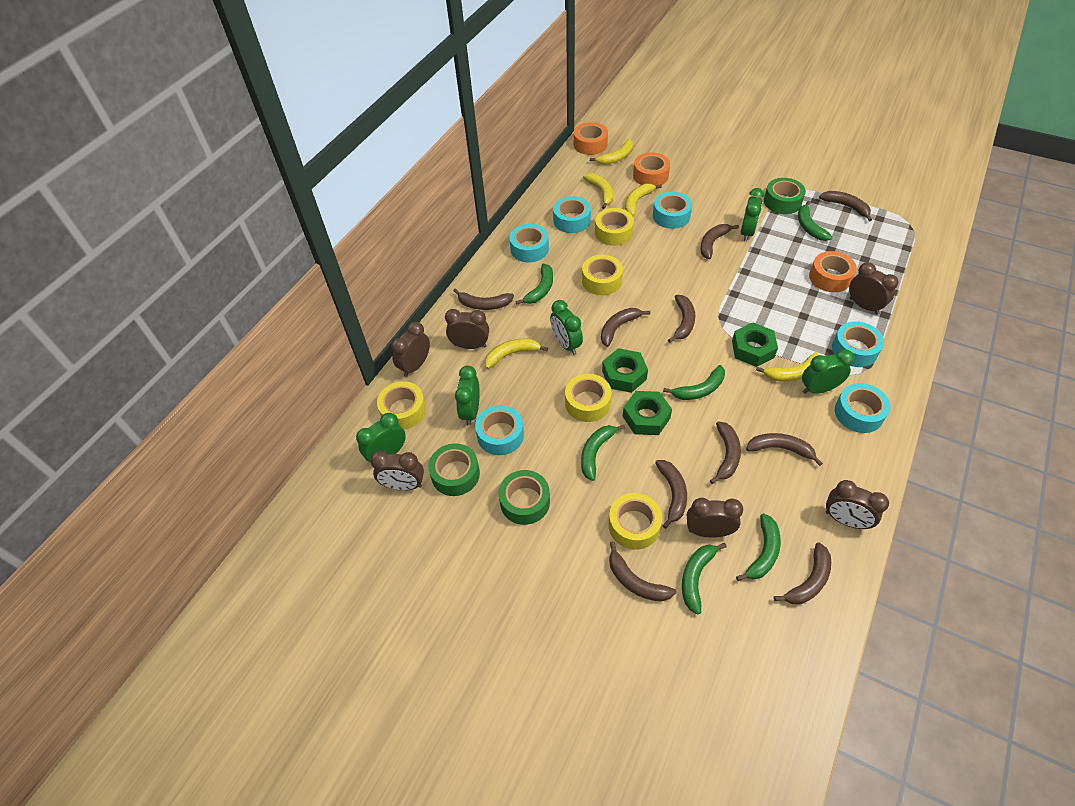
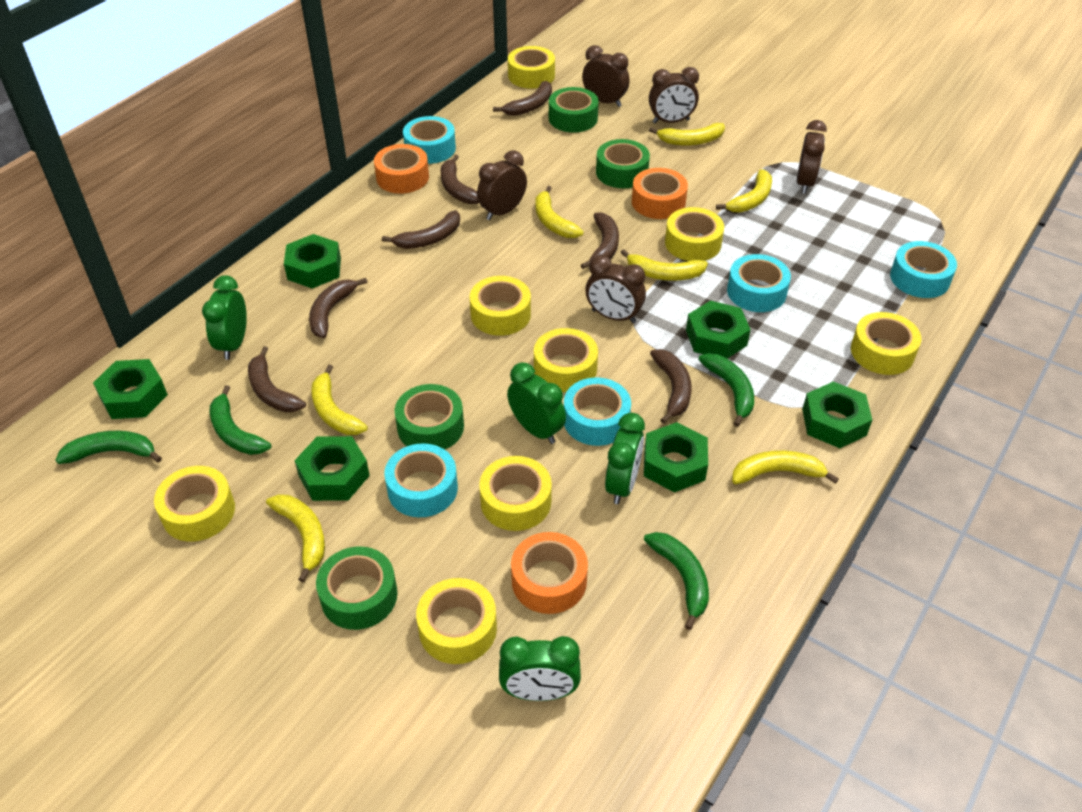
brown banana: [453,288,514,310] [601,308,650,347] [609,541,676,601] [655,460,687,529] [668,295,695,343] [700,224,739,259] [710,421,741,484] [746,433,823,466] [774,542,831,604] [819,191,872,222] = 10 -> [248,346,306,412] [309,278,367,338] [382,210,460,249] [441,154,479,204] [493,81,552,116] [581,212,619,269] [650,349,691,424] = 7
brown clock: [370,451,424,491] [391,322,430,377] [445,309,489,349] [687,498,743,538] [826,480,889,529] [849,262,899,314] = 6 -> [477,150,527,220] [582,45,630,107] [585,255,646,323] [649,67,699,123] [797,120,827,194] = 5
green banana: [515,263,553,305] [581,425,625,481] [663,365,725,400] [682,543,727,614] [736,513,781,581] [798,201,832,241] = 6 -> [55,431,162,464] [210,385,271,455] [644,532,709,630] [698,353,754,427] = 4
green clock: [356,413,406,463] [455,366,480,425] [550,300,583,355] [741,188,764,241] [802,349,854,394] = 5 -> [202,275,247,360] [499,636,581,701] [507,362,566,444] [605,413,645,504] = 4
green nut: [602,348,648,393] [623,391,672,435] [732,322,778,367] = 3 -> [93,359,168,419] [284,234,341,289] [294,436,370,501] [644,422,708,493] [686,301,751,359] [802,381,872,448] = 6
green tape: [428,443,480,496] [499,470,550,525] [764,178,806,214] = 3 -> [316,547,398,630] [395,384,464,450] [549,87,599,133] [596,139,650,188] = 4
turquoise tape: [475,405,524,455] [509,224,549,262] [553,196,591,233] [653,192,692,229] [832,321,884,367] [835,383,891,433] = 6 -> [384,443,458,517] [403,116,456,164] [564,378,631,446] [727,254,791,312] [890,241,957,298] = 5
yellow banana: [485,339,548,369] [583,173,613,209] [590,139,633,165] [625,184,662,216] [756,352,819,382] = 5 -> [266,494,325,583] [311,365,368,435] [535,186,584,238] [620,249,708,281] [649,123,725,146] [716,169,772,212] [732,450,839,484] = 7
yellow tape: [377,381,426,429] [565,374,612,422] [582,255,623,295] [595,208,634,246] [609,493,662,550] = 5 -> [154,466,235,542] [416,578,497,664] [470,276,531,336] [479,456,552,531] [508,46,555,89] [534,328,598,392] [665,207,724,261] [851,312,921,375] = 8

